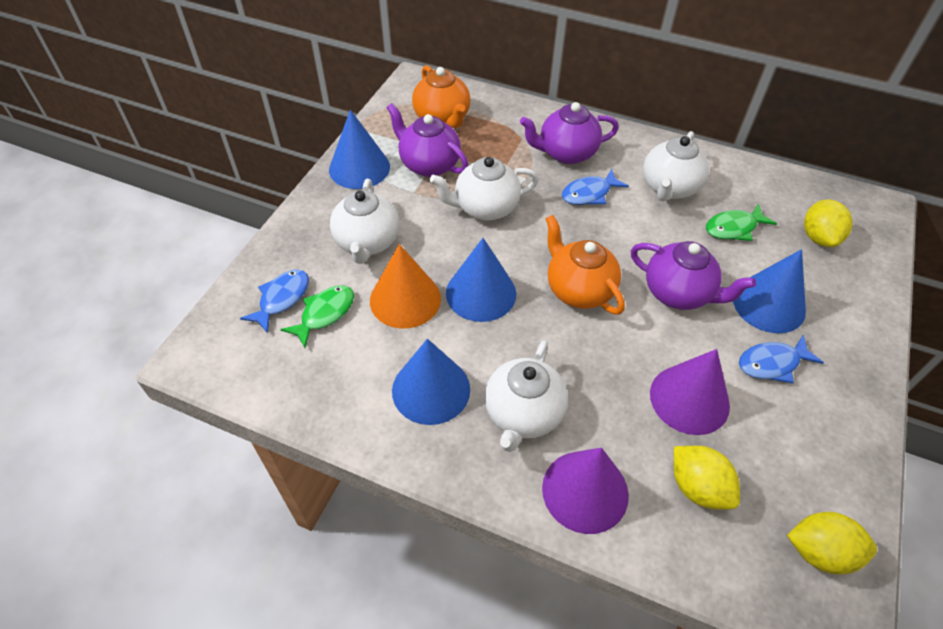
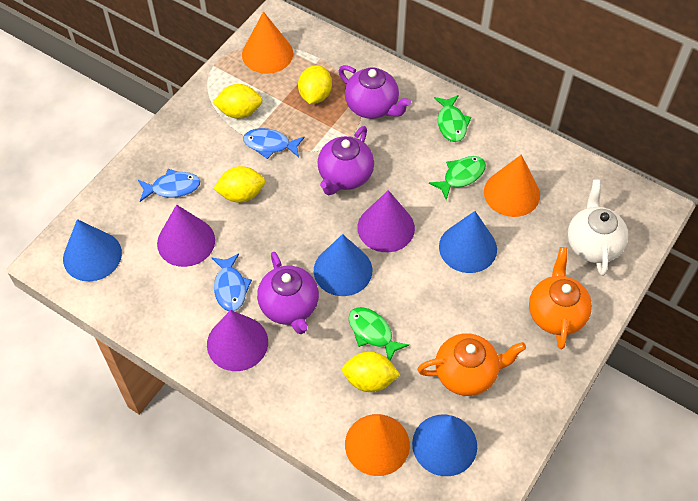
green fish: [280,285,354,348] [706,204,777,241] = 2 -> [349,307,409,360] [429,156,486,200] [434,95,471,142] = 3
orange cone: [370,244,441,329] = 1 -> [242,11,293,74] [345,414,410,476] [484,155,540,217] = 3
purple cone: [542,448,629,534] [650,349,730,435] = 2 -> [157,205,215,267] [207,310,268,371] [358,190,415,252] = 3
white teapot: [330,179,399,264] [430,157,539,220] [485,340,568,452] [643,131,709,202] = 4 -> [568,179,628,276] = 1
yellow lemon: [674,446,740,510] [787,512,877,574] [804,200,853,247] = 3 -> [213,84,263,119] [213,166,265,203] [298,65,332,104] [342,351,400,392] = 4

